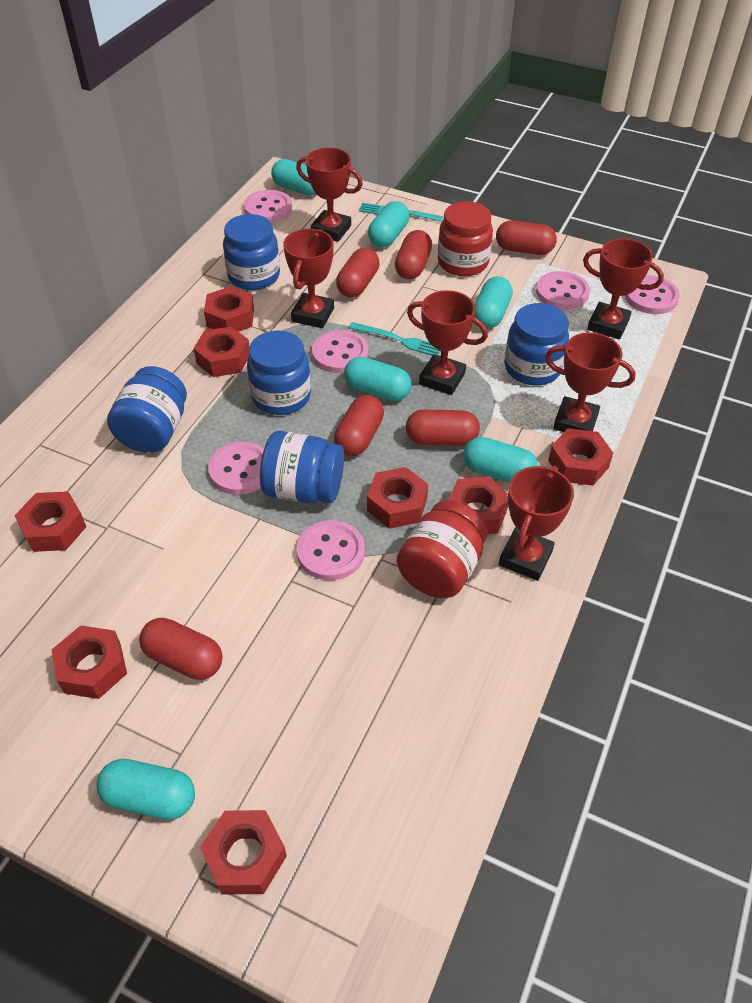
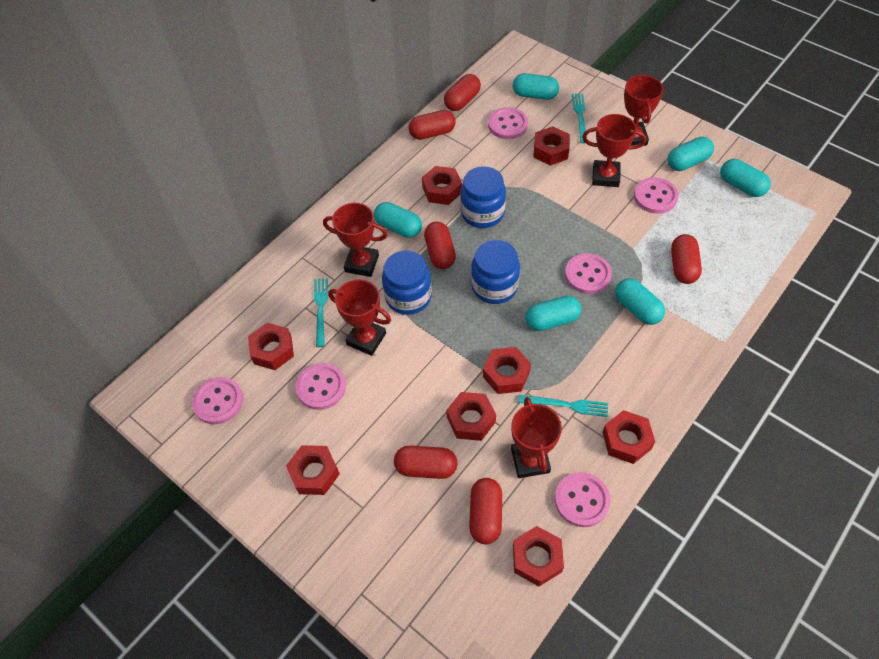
blue jar: [107,366,187,453] [223,214,280,290] [247,330,311,415] [260,431,344,504] [505,303,569,385] = 5 -> [382,251,432,315] [460,166,506,228] [471,240,520,304] = 3
red jar: [397,500,488,598] [438,201,493,276] = 2 -> none = 0
red trophy: [283,229,334,328] [296,147,363,242] [407,290,488,395] [499,466,574,581] [545,332,636,432] [583,238,664,339] = 6 -> [323,203,388,277] [328,279,391,356] [511,397,562,478] [582,114,646,187] [624,74,664,146] = 5
turquoise fork: [349,322,441,356] [359,203,443,222] = 2 -> [314,278,328,347] [519,395,608,417] [572,94,587,143] = 3

